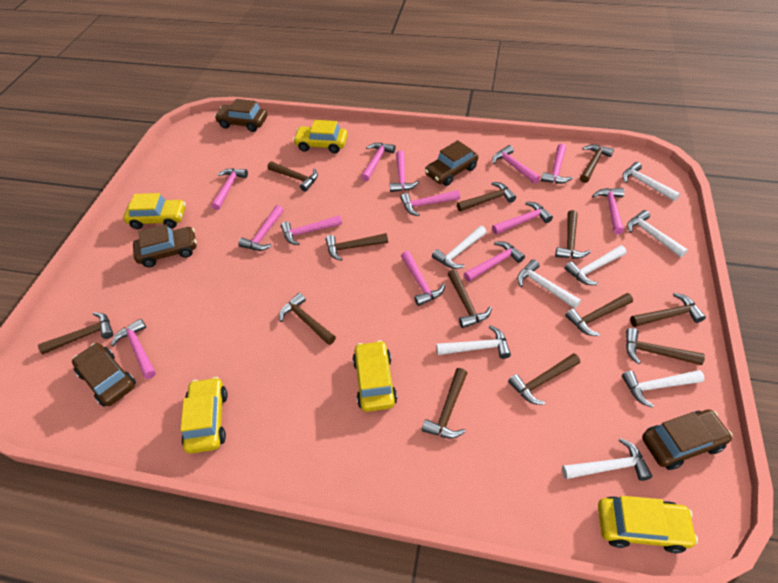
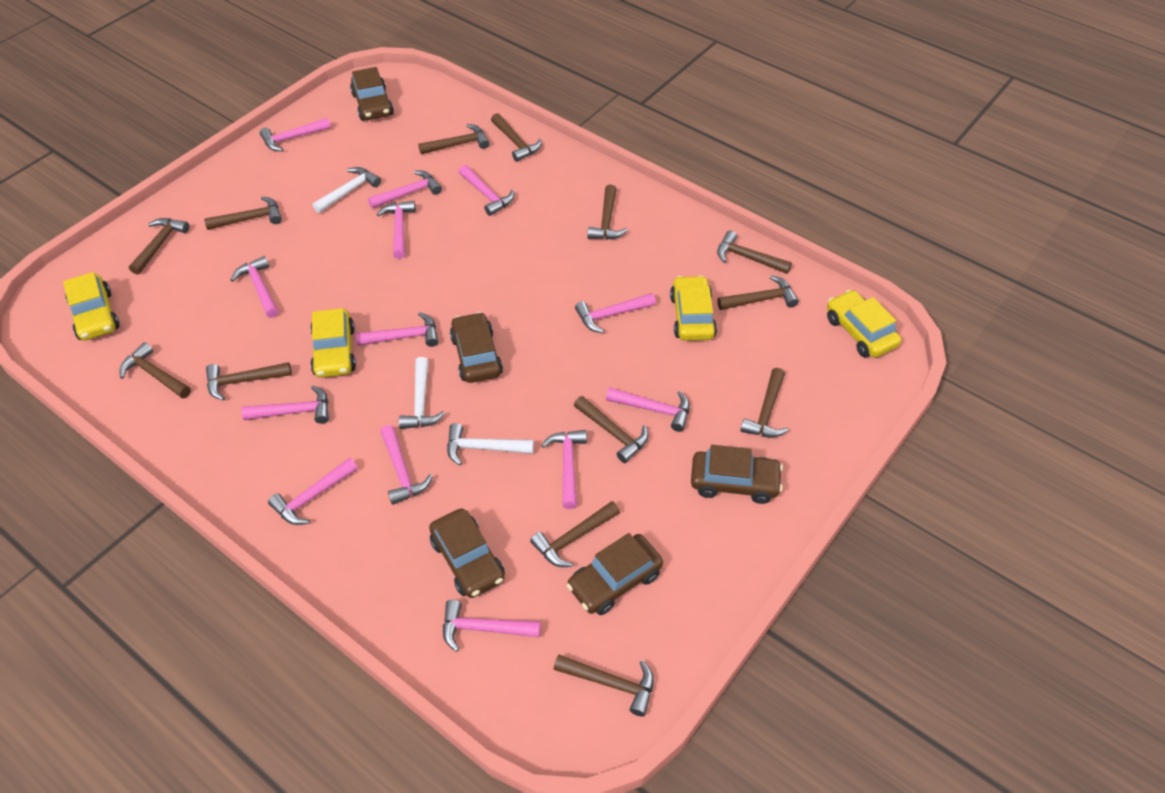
white hammer: [432,226,486,269] [436,325,511,359] [517,259,581,309] [562,438,653,481] [565,245,626,285] [622,162,680,201] [622,370,704,408] [627,210,688,257] = 8 -> [313,167,381,213] [399,357,445,429] [447,423,534,466] = 3
yellow car: [123,193,186,229] [180,377,228,454] [293,120,348,153] [353,340,397,412] [598,496,698,553] = 5 -> [63,272,119,340] [310,308,356,378] [670,275,717,341] [827,290,901,358] = 4

